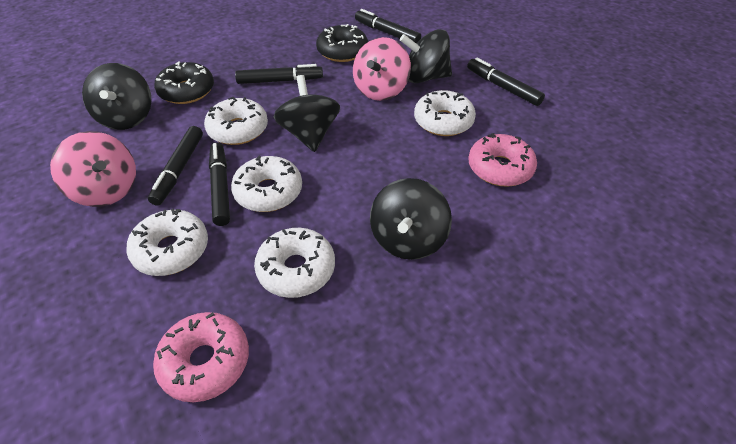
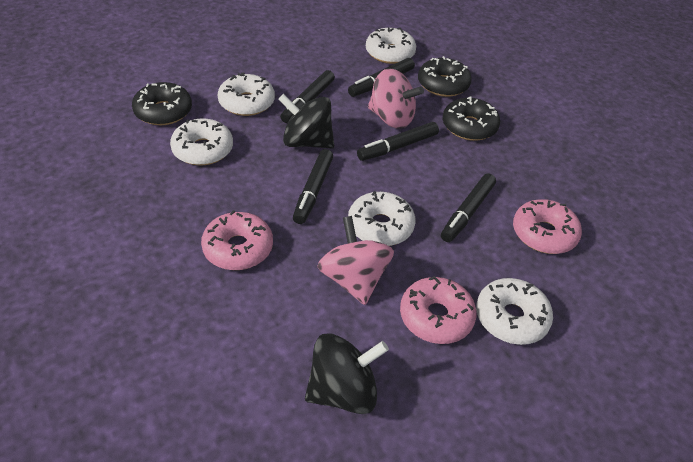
black donut: [154,61,214,104] [316,24,368,62] = 2 -> [132,82,192,125] [418,56,472,97] [443,96,500,141] = 3
black spinning top: [82,63,152,130] [273,75,340,152] [370,178,452,260] [400,29,452,83] = 4 -> [278,94,334,149] [305,333,389,414] = 2
pink donut: [153,312,249,402] [468,133,537,187] = 2 -> [201,210,273,270] [400,276,477,344] [513,199,582,254] = 3

